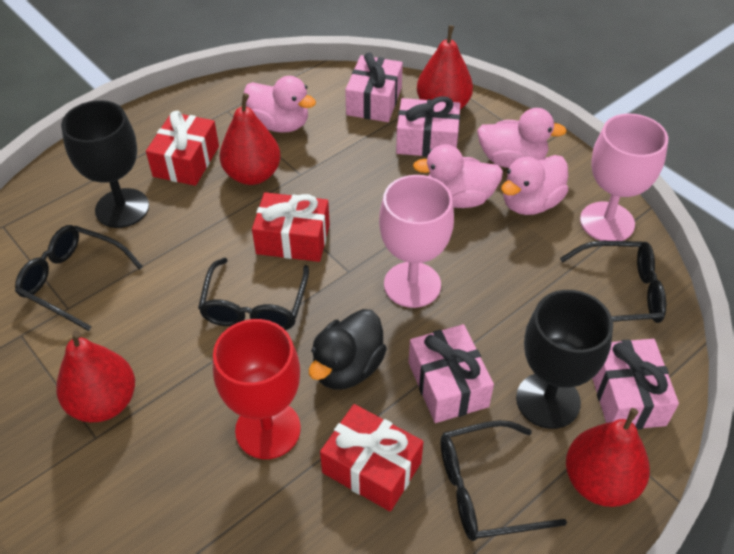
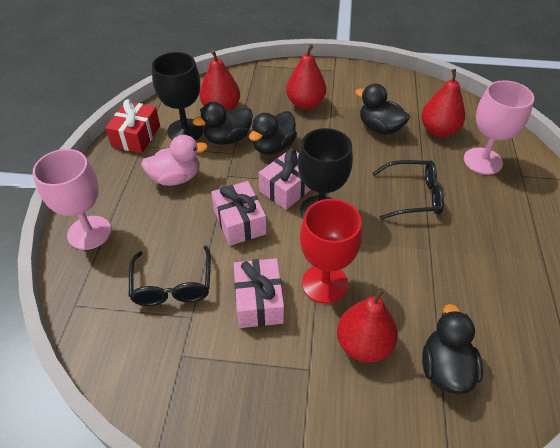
black duck: [309,309,387,390] = 1 -> [193,102,253,145] [249,111,297,155] [355,83,410,135] [422,304,483,394] = 4
black glasses: [15,225,143,331] [198,258,309,330] [441,420,567,541] [560,241,666,323] = 4 -> [129,246,211,306] [372,160,444,220] = 2
pink duck: [243,76,316,133] [413,144,503,208] [477,108,567,168] [501,155,569,215] = 4 -> [141,135,208,186] = 1
pink gift: [345,52,403,122] [396,96,460,157] [409,324,494,423] [592,339,679,429] = 4 -> [211,181,267,246] [233,258,284,328] [259,149,311,210] = 3
red gift: [146,111,219,186] [252,192,330,262] [320,404,423,512] = 3 -> [105,99,160,153] = 1

